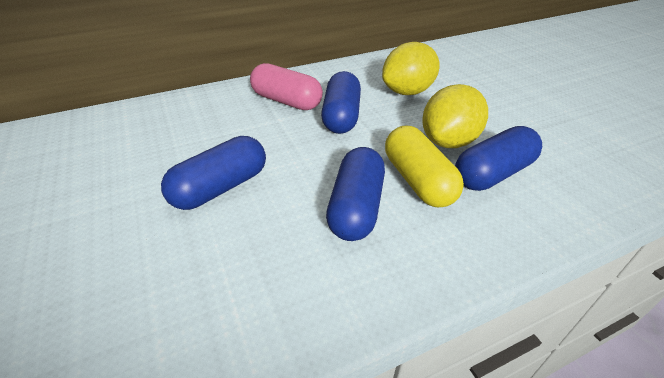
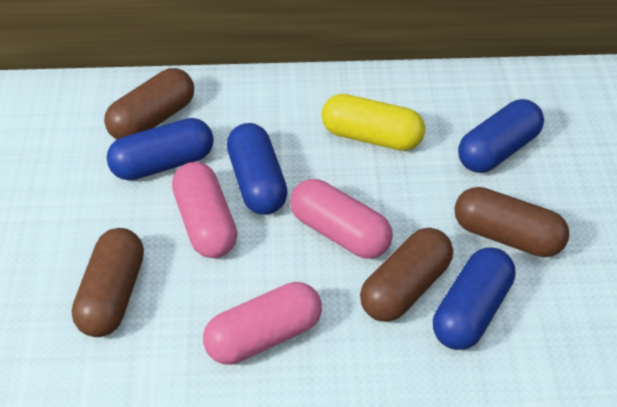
brown capsule: none = 0 -> [72,228,144,337] [104,68,194,139] [360,228,453,322] [454,187,569,257] = 4
pink capsule: [250,63,323,110] = 1 -> [172,162,237,258] [203,282,322,365] [290,179,393,259] = 3
yellow lemon: [382,42,440,95] [422,84,488,148] = 2 -> none = 0

